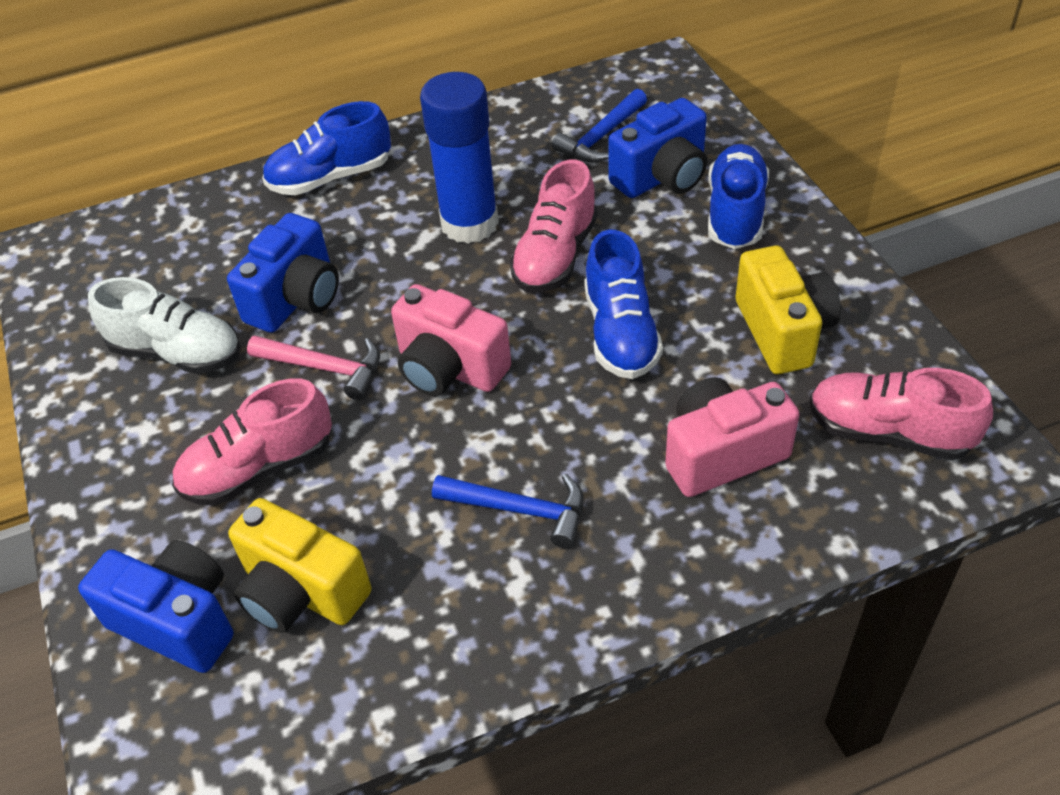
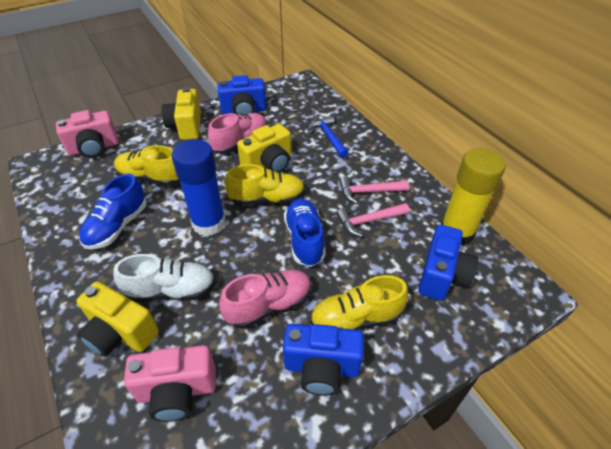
blue hammer: [432,474,584,548] [552,89,647,162] = 2 -> [308,116,349,158] = 1
blue shoe: [262,101,391,195] [584,230,663,379] [708,144,769,249] = 3 -> [79,174,147,249] [284,198,326,267] = 2
pink hammer: [247,336,380,400] = 1 -> [336,203,409,237] [339,176,409,204] = 2
pink shoe: [172,378,332,506] [510,159,598,293] [810,368,993,460] = 3 -> [208,113,267,154] [219,270,311,329] = 2
yellow camera: [228,498,372,633] [736,246,841,374] = 2 -> [76,281,159,357] [162,87,201,140] [237,124,291,173] = 3
yellow glue stick: none = 0 -> [441,148,506,246] = 1
yellow shoe: none = 0 -> [114,145,179,186] [225,164,305,206] [310,275,408,330] = 3

